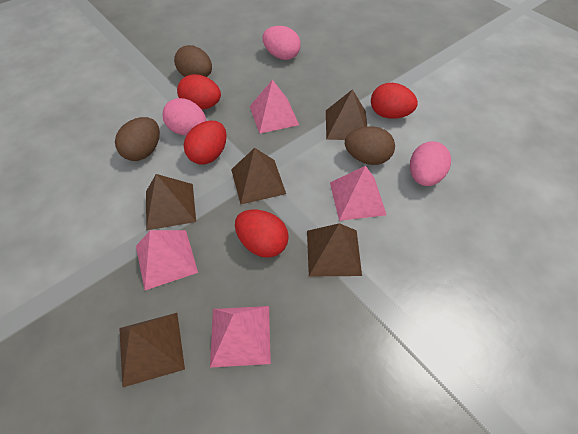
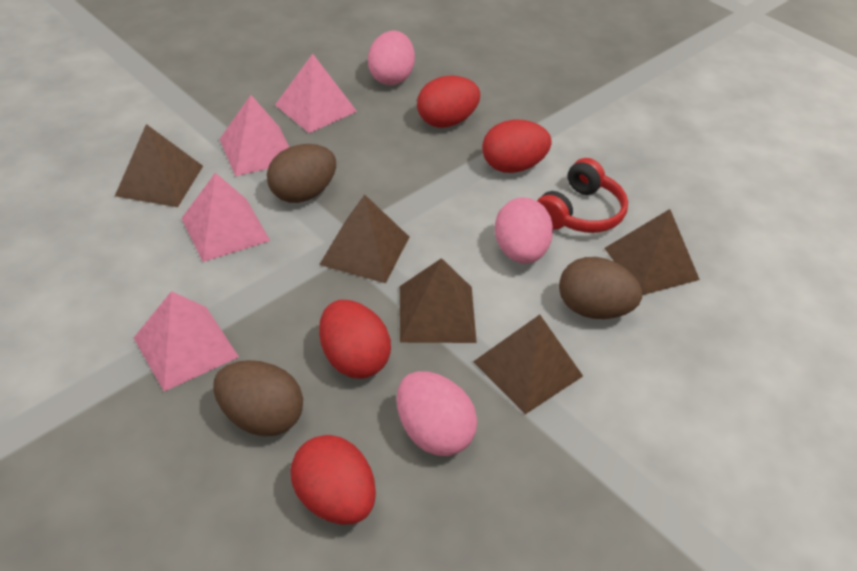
red headphones: none = 0 -> [537,158,628,233] = 1

